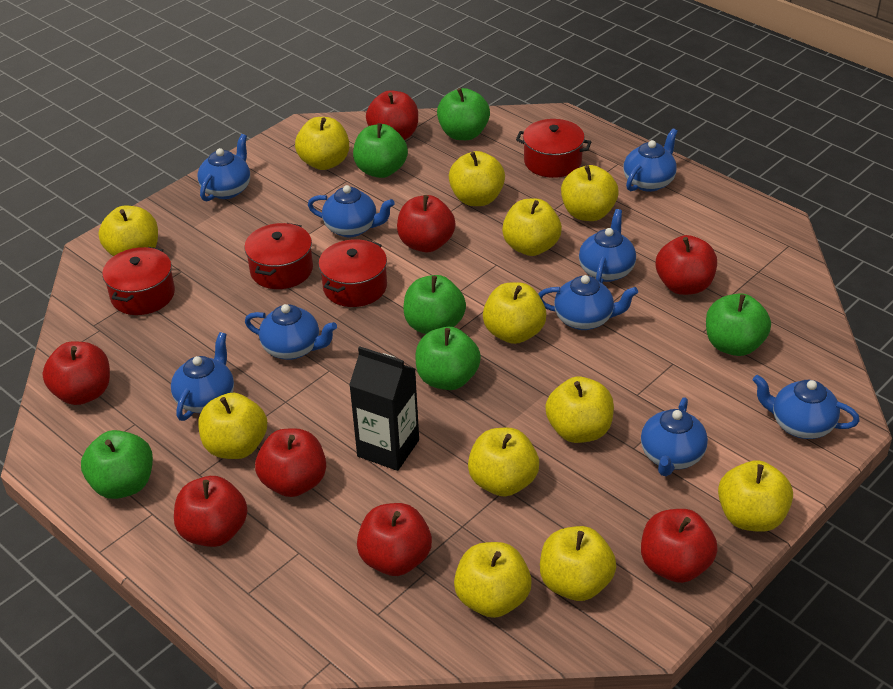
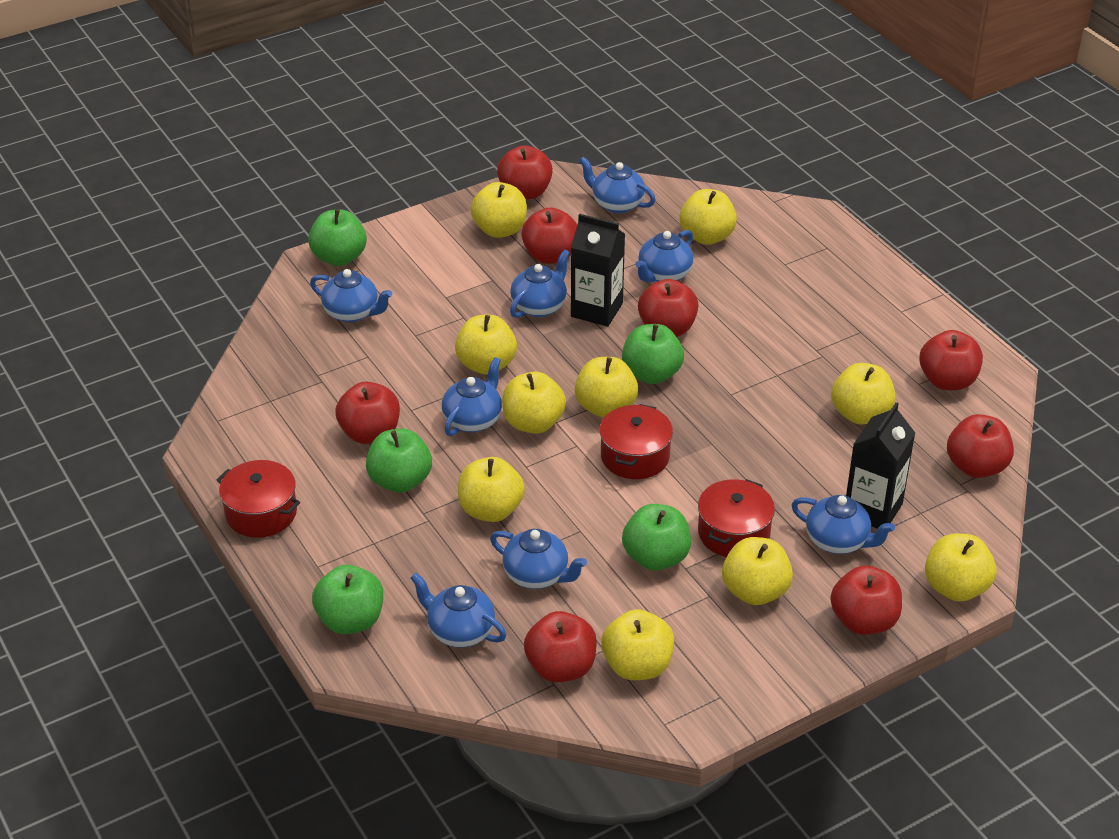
black carton: [349,346,419,471] = 1 -> [571,214,625,327] [846,402,915,529] = 2
blue teapot: [171,332,234,421] [198,134,250,201] [245,304,337,360] [308,185,395,237] [539,275,638,330] [579,209,636,284] [623,128,678,192] [641,397,708,476] [753,375,860,439] = 9 -> [310,269,392,323] [411,573,506,647] [442,357,502,436] [490,529,587,589] [510,249,570,318] [579,157,656,213] [635,230,694,282] [792,495,895,554] = 8
green apple: [81,430,153,499] [353,123,408,178] [403,275,466,334] [416,327,481,390] [437,88,490,140] [706,293,771,356] = 6 -> [308,209,367,266] [312,565,383,634] [366,429,432,493] [622,324,684,384] [622,504,691,571] = 5
red pot: [103,247,175,315] [244,223,313,289] [319,239,387,307] [516,119,591,178] = 4 -> [217,460,300,538] [599,404,673,479] [698,479,775,557] = 3
yellow apple: [99,206,158,256] [198,393,267,459] [295,117,349,170] [449,151,505,206] [454,542,532,618] [468,428,539,496] [483,282,547,344] [502,198,562,256] [540,526,617,601] [545,377,614,443] [561,165,619,221] [718,460,793,532] = 12 -> [455,315,517,375] [458,457,525,522] [470,182,527,238] [503,372,566,434] [575,357,638,418] [601,609,674,680] [679,189,737,245] [722,537,793,605] [831,363,895,425] [925,533,997,602] = 10

